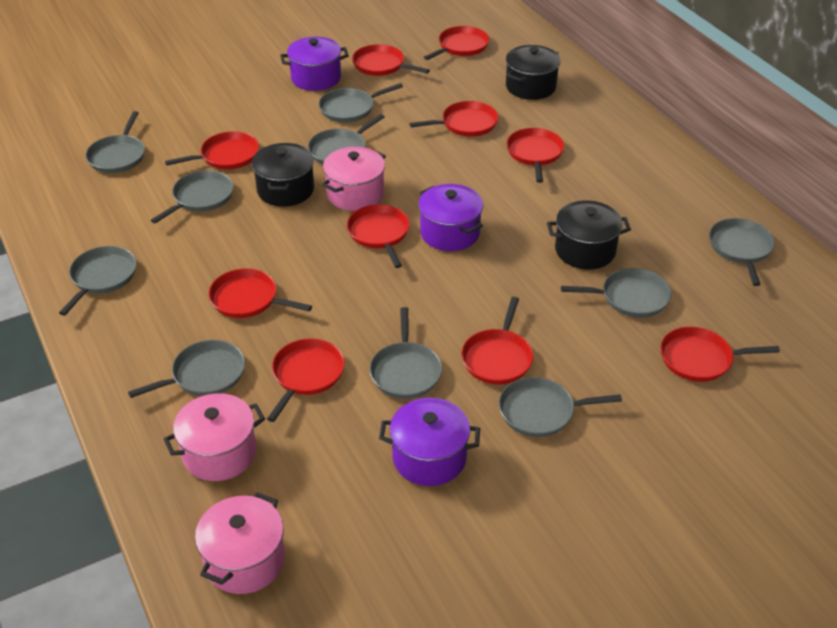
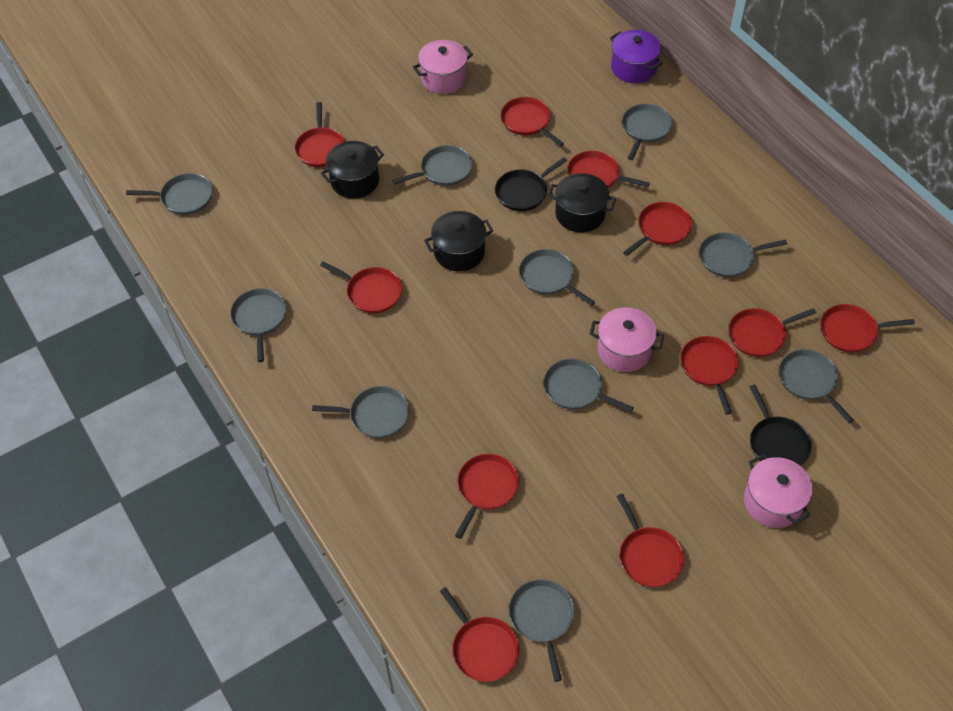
black pan: none = 0 -> [495,157,567,211] [749,385,812,465] = 2
purple pot: [280,37,349,91] [379,398,480,486] [418,184,483,251] = 3 -> [610,30,663,83] = 1
red pan: [165,131,259,169] [208,268,312,318] [267,338,345,422] [347,204,410,268] [352,44,430,76] [409,101,498,137] [424,26,489,60] [461,297,533,385] [506,128,564,183] [660,327,780,382] = 10 -> [295,102,345,167] [320,261,402,313] [440,587,519,682] [455,454,519,539] [501,97,564,147] [567,151,650,188] [617,493,684,587] [623,202,692,256] [680,336,739,415] [729,308,816,357] [820,304,915,352] = 11

